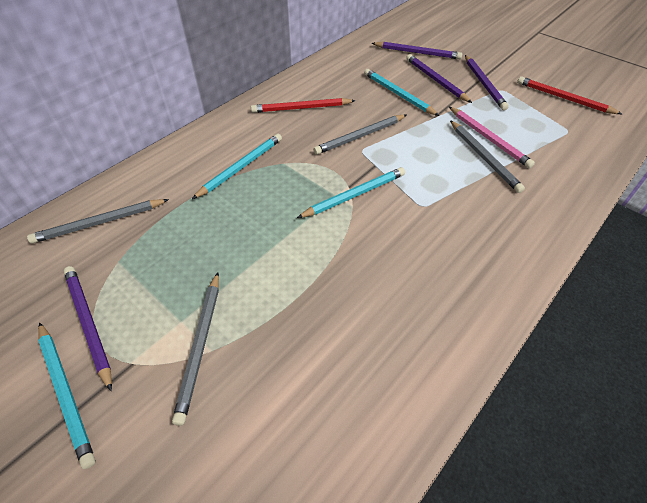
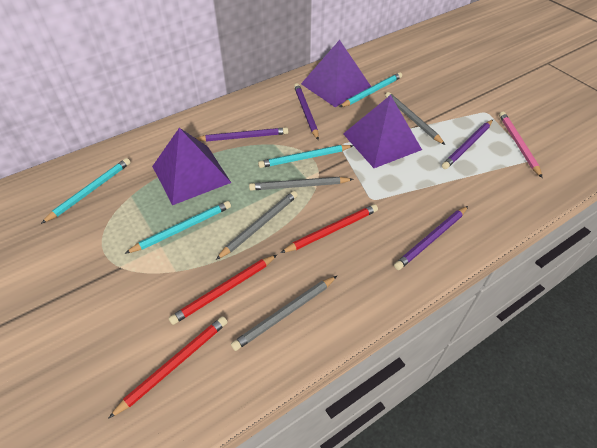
purple pyramid: none = 0 -> [152,128,231,205] [301,40,371,107] [343,95,422,168] = 3
red pencil: [251,98,356,113] [517,76,622,114] = 2 -> [108,316,228,419] [169,255,277,325] [281,204,378,253] = 3

